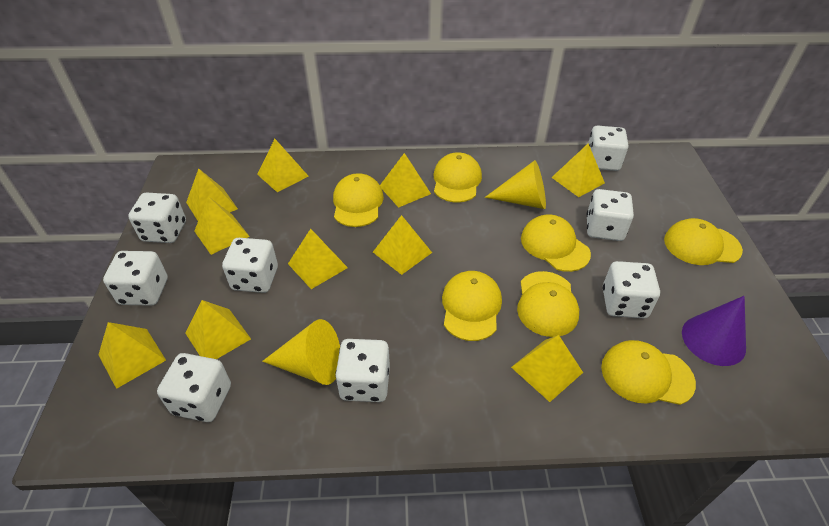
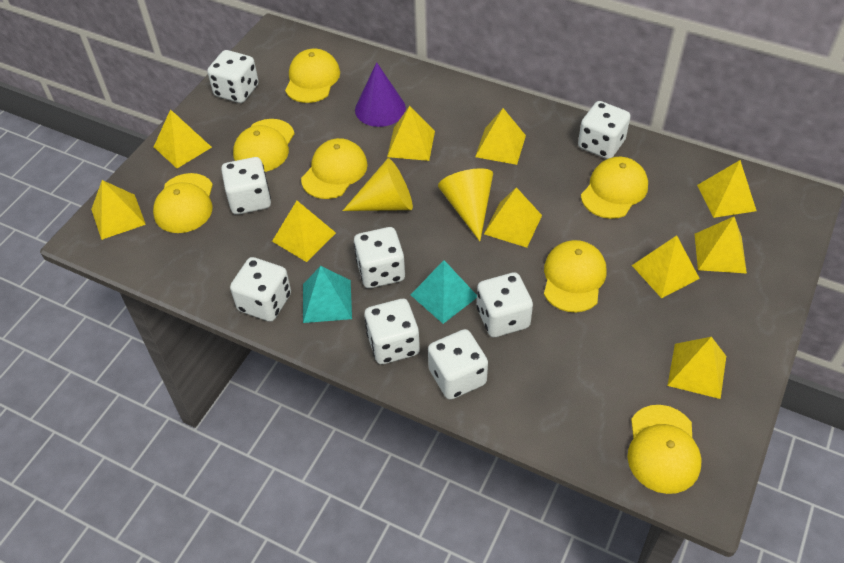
turquoise pyramid: none = 0 -> [303,266,352,323] [411,260,477,324] = 2

